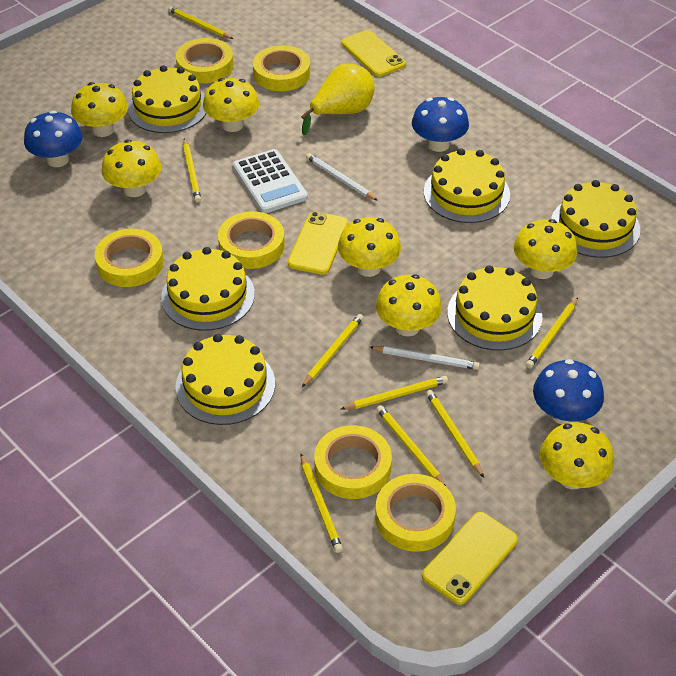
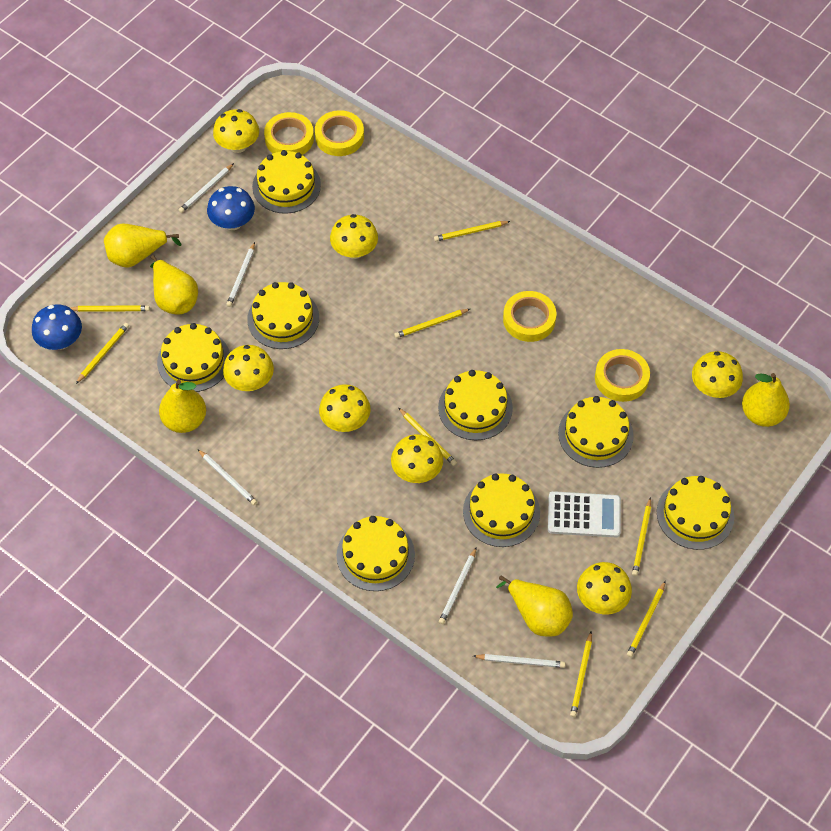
blue mushroom: [24,110,83,167] [412,97,469,152] [533,359,604,424] = 3 -> [32,304,82,350] [207,186,255,230] = 2
white pencil: [306,153,378,201] [370,346,480,370] = 2 -> [179,163,234,213] [198,449,257,505] [226,242,255,307] [439,547,477,624] [473,654,565,668] = 5
yellow cake: [128,65,206,133] [161,247,255,331] [175,334,275,425] [424,148,510,223] [447,265,542,351] [551,180,640,258] = 6 -> [157,323,230,392] [247,282,319,349] [252,150,321,214] [337,516,415,591] [438,370,513,440] [463,473,540,547] [558,396,634,468] [657,476,734,550] = 8
yellow pear: [301,63,375,136] = 1 -> [104,223,181,268] [150,255,198,315] [159,380,206,433] [496,576,573,637] [742,373,790,427] = 5
yellow phone: [288,211,348,275] [342,30,406,77] [422,512,518,605] = 3 -> none = 0
yellow tape: [95,229,164,287] [176,38,234,83] [218,211,285,269] [253,45,310,91] [314,425,392,499] [375,474,456,552] = 6 -> [264,112,314,155] [315,110,364,156] [503,291,556,342] [595,349,650,402] = 4

